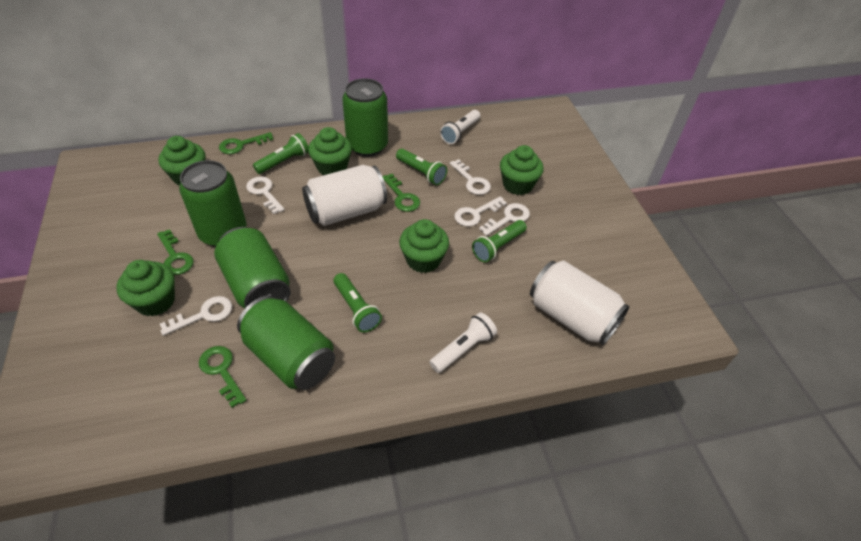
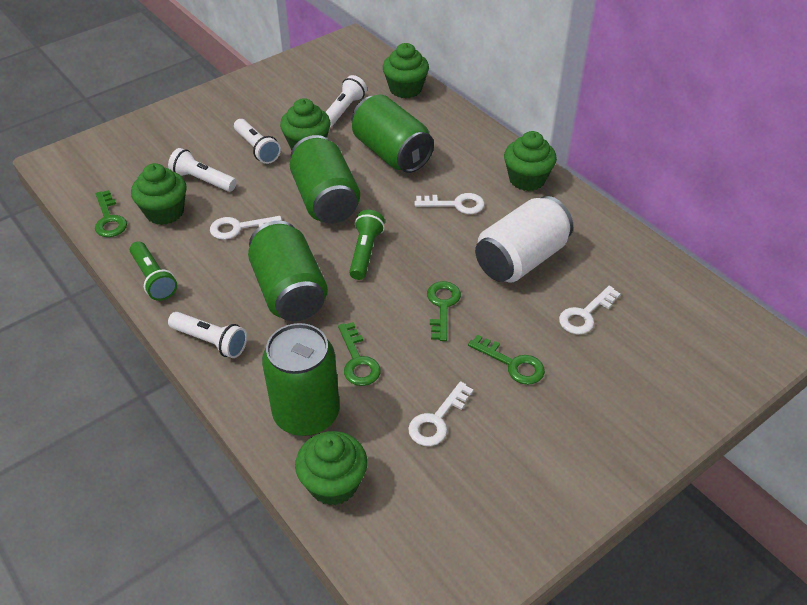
green flashlight: [253,133,309,174] [333,273,382,333] [396,149,447,185] [472,220,527,262] = 4 -> [130,241,177,301] [349,210,385,280] = 2
white can: [302,165,387,226] [530,261,630,345] = 2 -> [475,196,573,282] = 1
white flashlight: [429,312,497,373] [440,110,480,144] = 2 -> [168,148,237,192] [168,312,247,358] [234,119,281,164] [326,75,367,127] = 4
white key: [160,296,232,336] [246,176,285,214] [450,159,491,195] [454,196,507,227] [479,203,530,236] = 5 -> [210,216,282,240] [408,381,473,446] [415,193,485,214] [559,286,621,334] = 4

